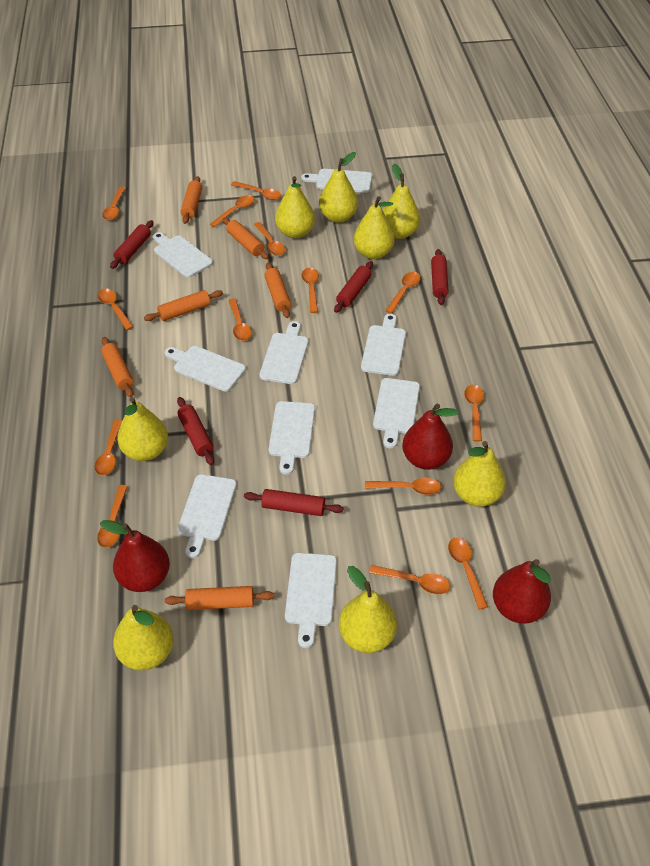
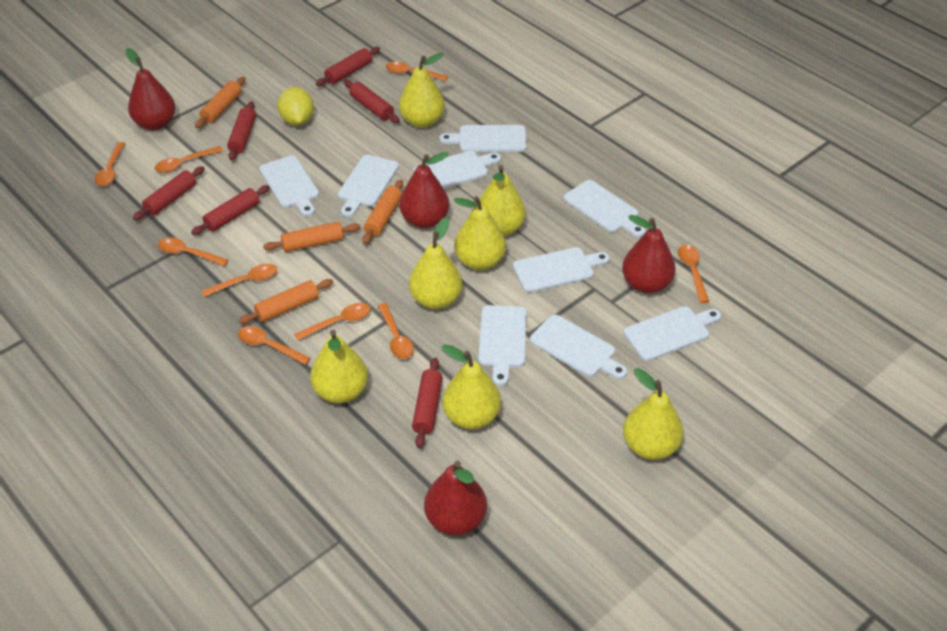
orange rolling pin: [101,337,134,397] [144,290,223,321] [165,586,274,610] [181,176,202,224] [222,217,269,259] [264,262,291,318] = 6 -> [195,77,245,128] [238,279,333,324] [263,222,360,252] [362,180,403,244] = 4
orange spoon: [94,420,122,476] [97,485,128,548] [98,289,133,330] [102,187,126,220] [210,195,255,227] [228,298,252,341] [231,181,281,200] [254,222,285,256] [302,268,319,313] [365,478,441,495] [369,565,450,594] [385,272,421,314] [448,538,488,610] [464,385,484,442] = 14 -> [95,142,125,186] [155,146,223,173] [158,238,229,266] [202,264,277,297] [238,326,311,365] [294,303,370,341] [378,303,414,359] [386,62,448,81] [678,244,709,303] = 9
red pear: [100,520,170,592] [402,404,459,470] [493,559,551,624] = 3 -> [125,48,176,130] [399,152,449,229] [424,461,487,535] [622,215,676,294] = 4
red rolling pin: [110,220,154,269] [177,397,214,465] [244,489,343,516] [334,261,373,313] [431,249,449,305] = 5 -> [133,166,205,221] [191,185,270,235] [227,101,256,160] [316,47,380,86] [344,80,400,123] [412,358,443,448] = 6
yellow lemon: none = 0 -> [277,87,314,126] = 1
yellow pear: [113,605,173,671] [117,397,168,461] [275,176,315,238] [319,152,358,223] [339,566,397,653] [354,196,395,259] [383,164,420,239] [453,441,506,507] = 8 -> [310,330,368,403] [399,53,445,128] [409,217,462,309] [442,344,501,429] [453,196,506,270] [477,165,526,236] [623,368,684,460] = 7

